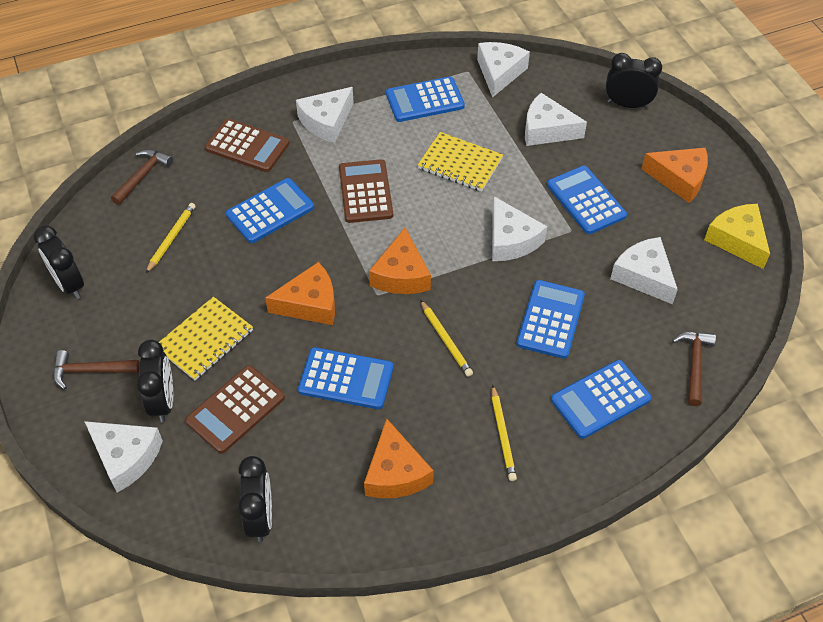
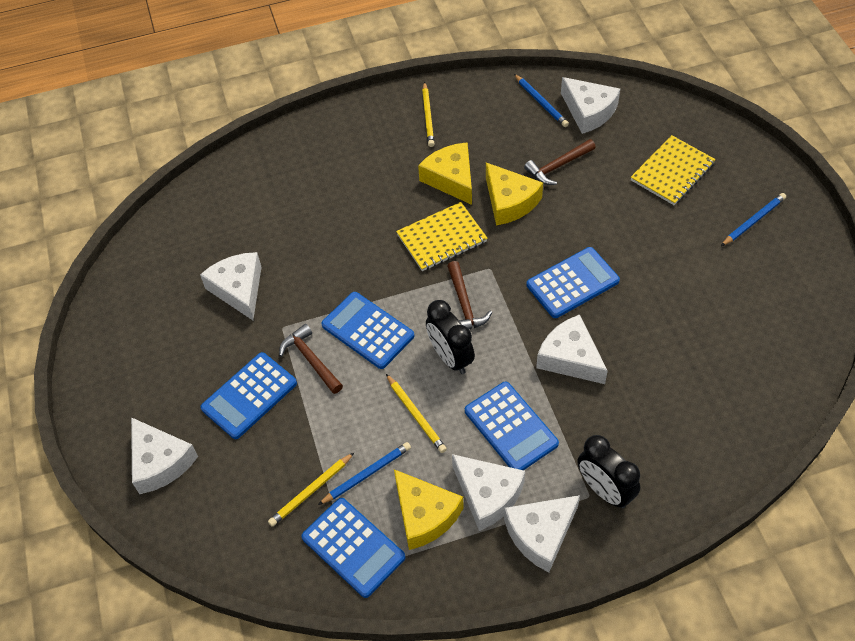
black clock: [34,225,84,299] [137,340,173,422] [238,456,272,542] [606,53,662,108] = 4 -> [426,300,475,374] [578,435,640,508] = 2
blue calculator: [226,178,314,243] [298,347,393,409] [386,77,465,122] [517,280,585,359] [547,166,627,234] [551,360,652,439] = 6 -> [201,352,297,439] [302,498,406,598] [321,292,414,369] [465,382,559,470] [526,247,620,318] = 5
blue pencil: none = 0 -> [318,442,411,505] [514,74,569,127] [721,193,786,246] = 3
brown calculator: [185,365,285,454] [205,119,289,172] [339,159,393,223] = 3 -> none = 0
orange cheese: [265,262,335,325] [364,419,434,498] [369,228,431,294] [642,148,708,203] = 4 -> none = 0
yellow cheese: [704,204,770,269] = 1 -> [394,469,464,550] [418,142,472,205] [486,162,543,226] = 3

